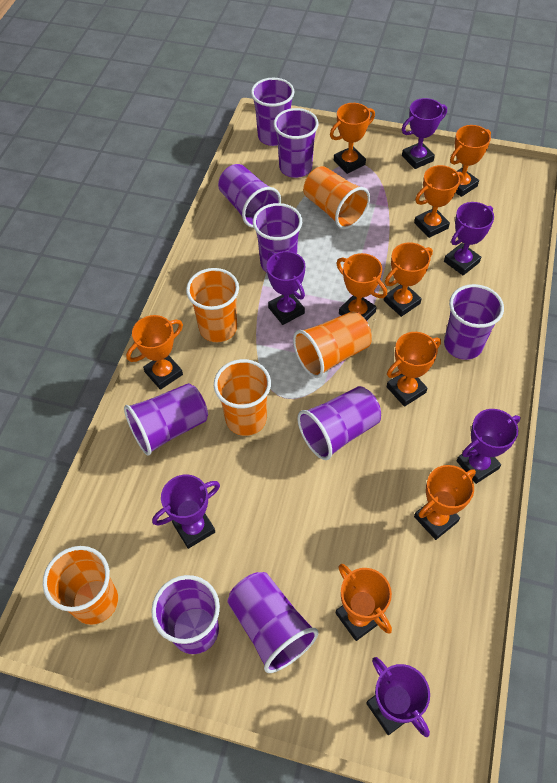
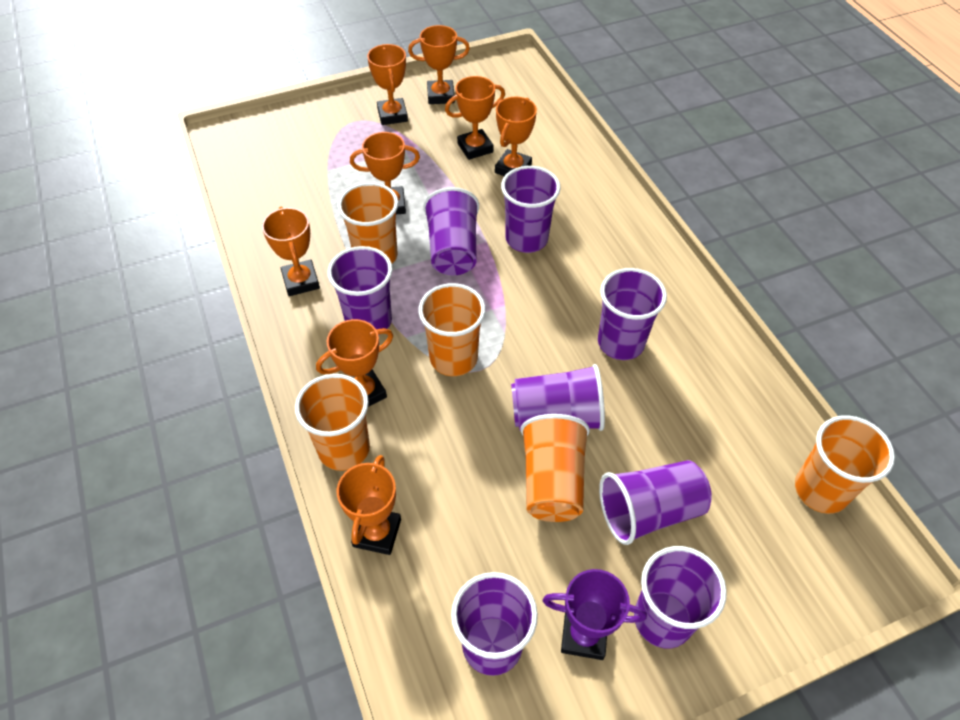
orange trophy: [126,315,183,390] [330,103,375,174] [336,253,387,321] [336,564,392,641] [383,242,433,317] [387,332,441,407] [414,165,464,238] [414,465,476,540] [450,125,491,197] = 9 -> [262,207,320,296] [316,319,393,407] [337,455,401,555] [350,132,420,214] [367,44,408,125] [408,25,470,104] [445,76,505,160] [495,97,537,176] = 8
purple cup: [124,383,208,456] [151,575,220,654] [218,164,281,228] [227,572,318,673] [251,78,294,146] [253,203,302,273] [273,108,319,178] [297,386,381,460] [444,284,504,360] = 9 -> [328,246,393,335] [423,187,479,275] [451,572,538,676] [501,166,560,253] [511,364,605,431] [598,268,667,360] [599,460,712,545] [634,546,727,648] = 8
purple trophy: [152,475,220,549] [267,251,305,325] [366,657,430,737] [402,98,447,169] [444,202,494,276] [456,409,521,484] = 6 -> [543,569,647,660] = 1

